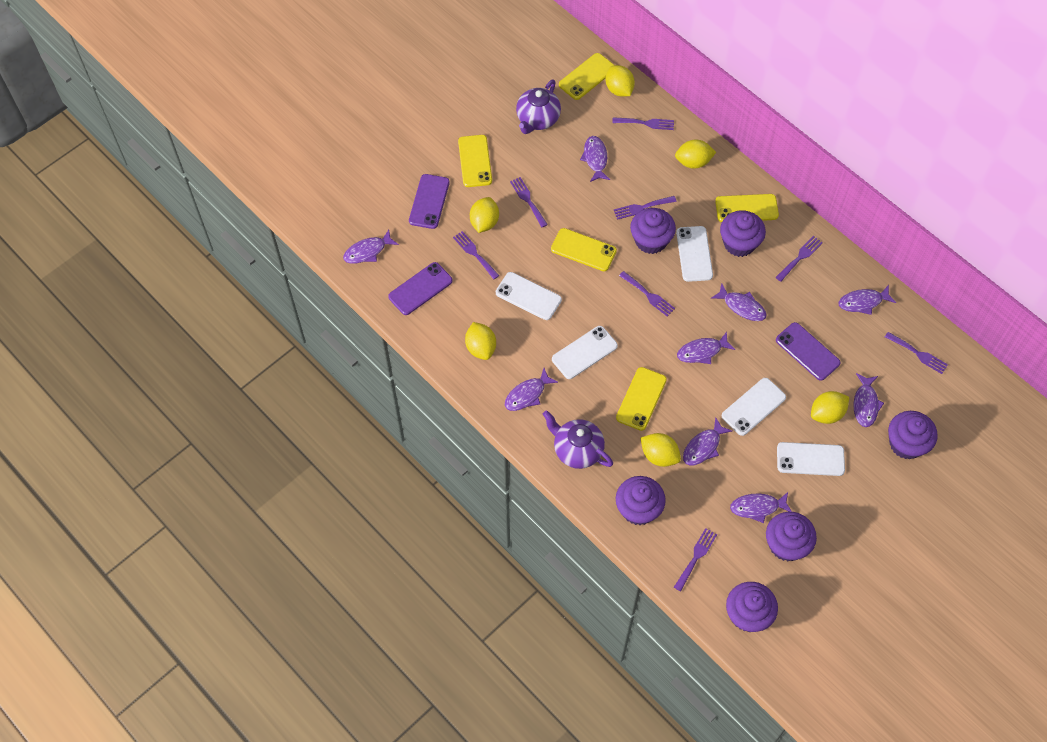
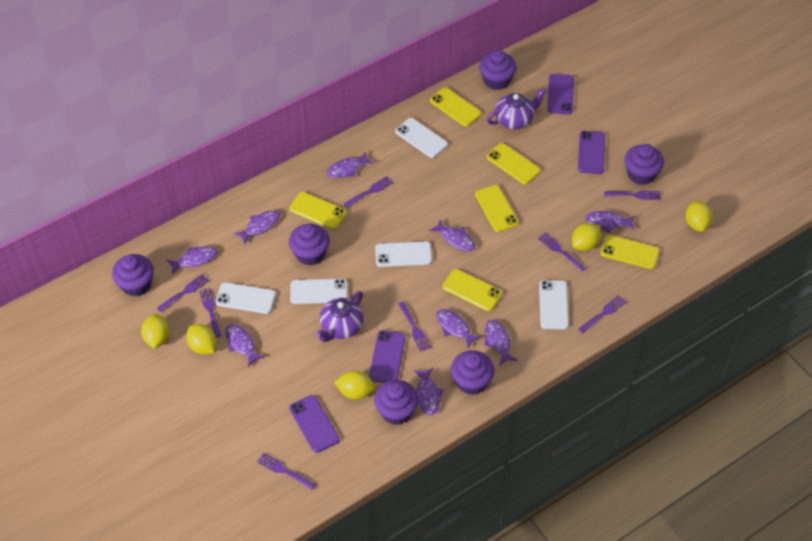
purple phone: [388,262,453,315] [409,174,450,229] [776,322,841,381] = 3 -> [289,395,340,453] [369,330,406,383] [548,74,574,114] [578,131,605,174] = 4
yellow lemon: [465,322,496,360] [470,197,499,233] [606,65,635,97] [640,433,681,467] [675,140,716,169] [811,391,849,424] = 6 -> [141,314,170,349] [186,324,216,354] [334,371,375,400] [572,223,601,251] [686,201,713,232] = 5
yellow phone: [458,135,492,187] [551,228,617,271] [559,53,614,100] [616,367,667,431] [715,194,779,222] = 5 -> [289,192,347,230] [430,88,481,127] [442,269,502,311] [475,185,519,232] [487,143,540,185] [600,235,659,269] = 6

